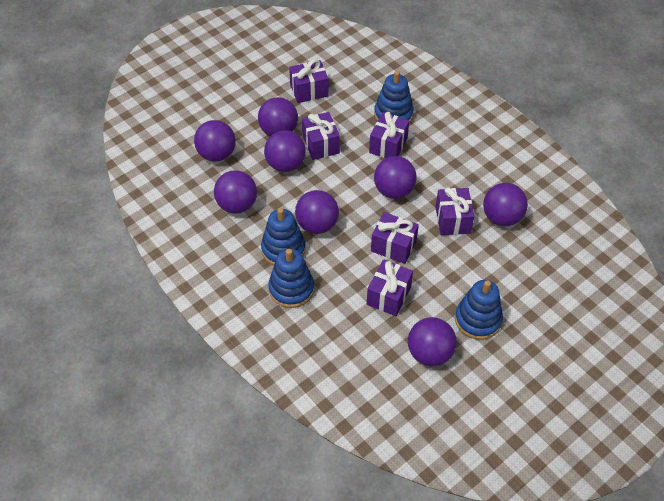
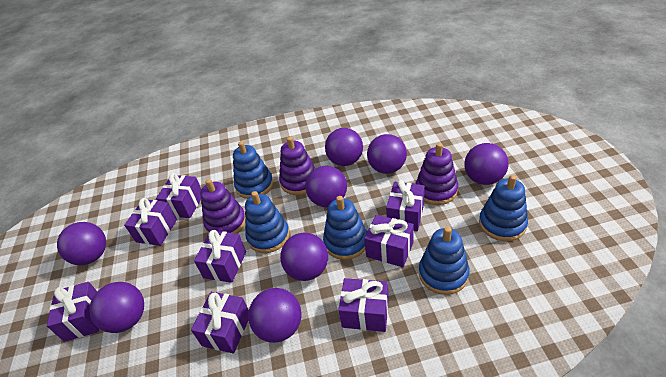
blue stacking toy: [261,208,306,265] [268,249,314,308] [374,71,414,123] [455,280,503,340] = 4 -> [233,141,273,199] [245,191,290,253] [323,196,367,260] [419,226,470,295] [479,175,528,241] = 5
purple gift: [289,59,329,103] [302,112,340,160] [367,259,413,316] [369,112,409,158] [371,212,419,264] [436,187,475,235] = 6 -> [47,282,99,342] [124,198,177,246] [156,173,201,218] [191,292,249,353] [194,230,246,283] [338,278,389,332] [364,215,414,267] [386,180,425,231] = 8
purple stacking toy: none = 0 -> [200,179,245,234] [279,137,316,195] [416,143,458,205] = 3

